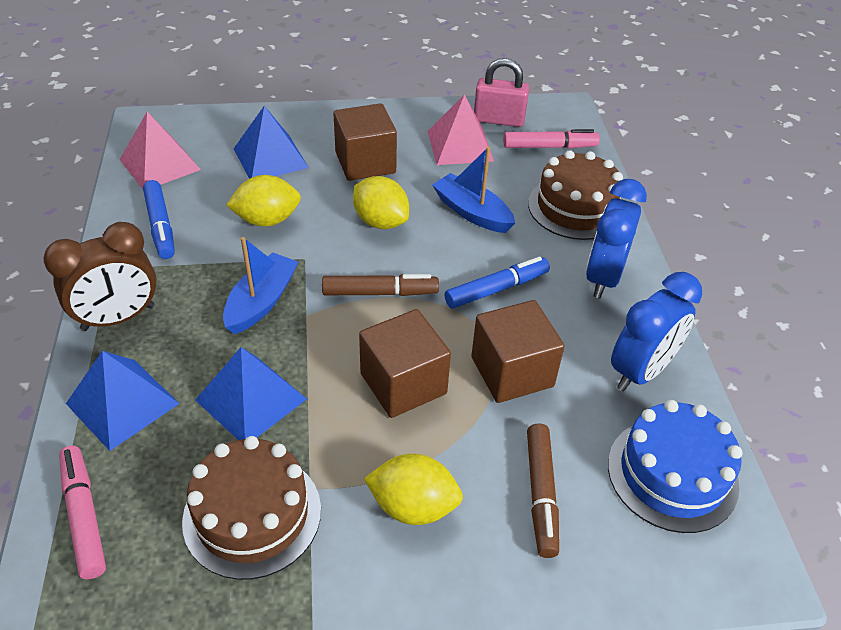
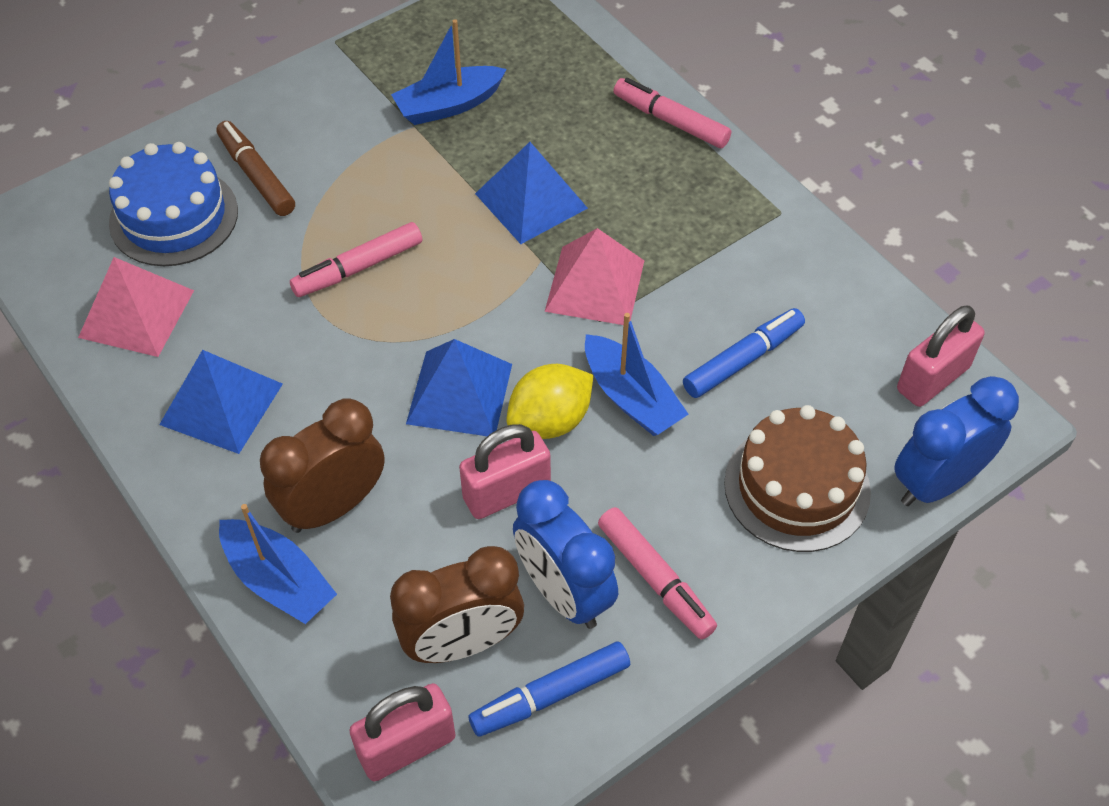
blue boat: [223,237,298,334] [432,147,515,233] = 2 -> [219,504,337,624] [391,19,507,125] [585,313,689,436] = 3
brown cake: [182,436,321,580] [528,150,623,240] = 2 -> [724,405,871,552] = 1
brown clock: [43,222,157,331] = 1 -> [260,398,385,533] [390,546,524,663] = 2
brown cube: [333,103,397,181] [359,309,451,418] [471,300,565,403] = 3 -> none = 0
brown marker: [322,274,439,296] [527,424,559,558] = 2 -> [216,121,295,216] = 1
pink marker: [59,446,106,579] [504,129,600,149] = 2 -> [290,222,422,297] [598,507,717,639] [613,78,731,148] = 3
pink padlock: [474,58,529,127] = 1 -> [349,683,456,781] [459,424,551,519] [897,306,985,407] = 3
yellow lemon: [226,175,301,226] [353,176,409,229] [364,454,463,525] = 3 -> [507,364,593,439] = 1

